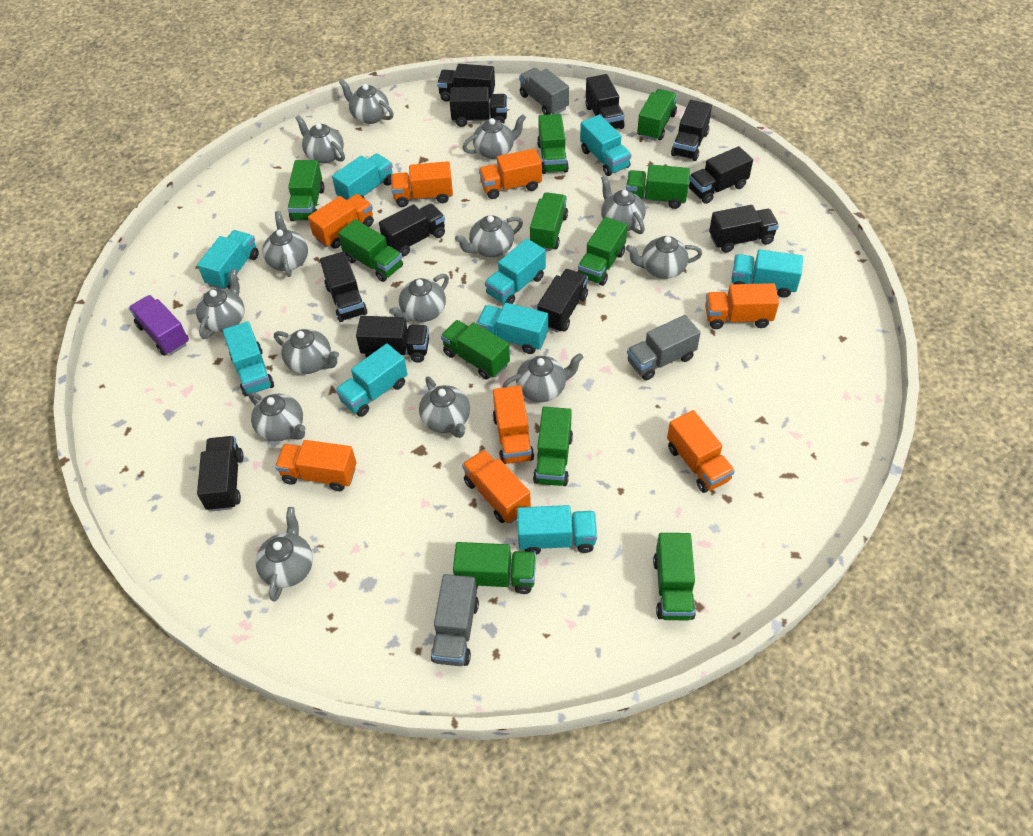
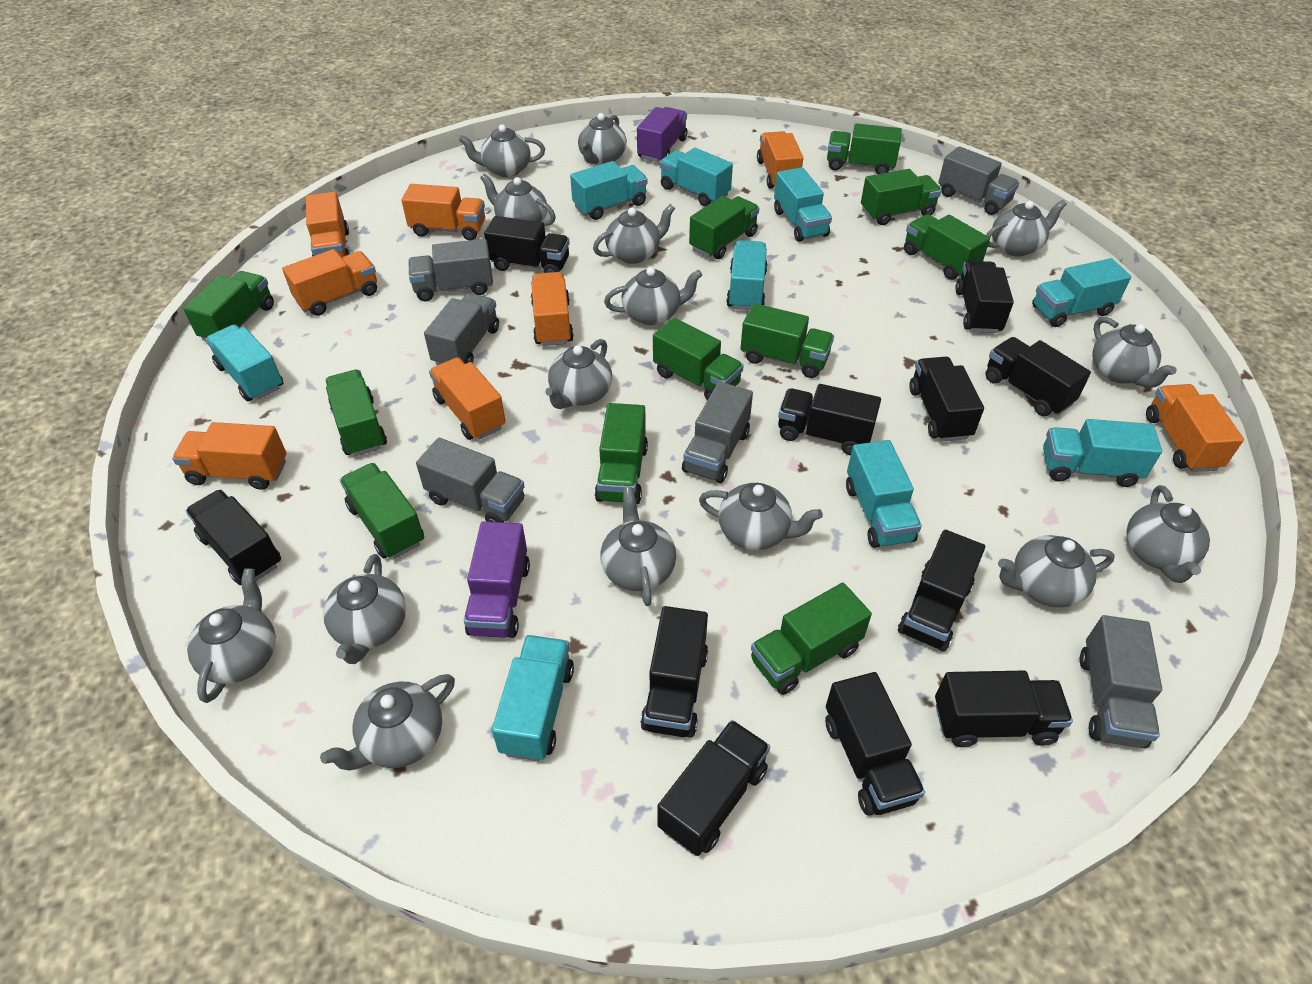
grey teapot: [196,269,245,339] [248,392,306,441] [255,507,313,602] [262,211,308,277] [274,329,339,374] [295,115,345,164] [339,79,394,124] [389,274,449,322] [419,376,470,438] [455,215,523,257] [463,114,526,159] [502,353,584,402] [601,175,645,234] [626,236,702,279] = 14 -> [187,568,276,703] [320,674,455,770] [323,554,406,664] [459,124,545,177] [480,174,556,226] [545,339,612,409] [578,113,627,165] [593,204,675,264] [600,487,676,606] [604,267,702,325] [699,483,823,550] [986,199,1067,257] [998,535,1115,608] [1092,317,1177,388] [1126,485,1210,583] = 15
grey truck: [431,574,479,666] [519,68,569,115] [627,315,701,381] = 3 -> [408,239,493,301] [416,438,525,523] [424,293,499,365] [682,382,753,483] [938,146,1020,215] [1080,615,1162,748] = 6
purple truck: [129,295,189,356] = 1 -> [464,521,530,638] [637,107,687,162] = 2

